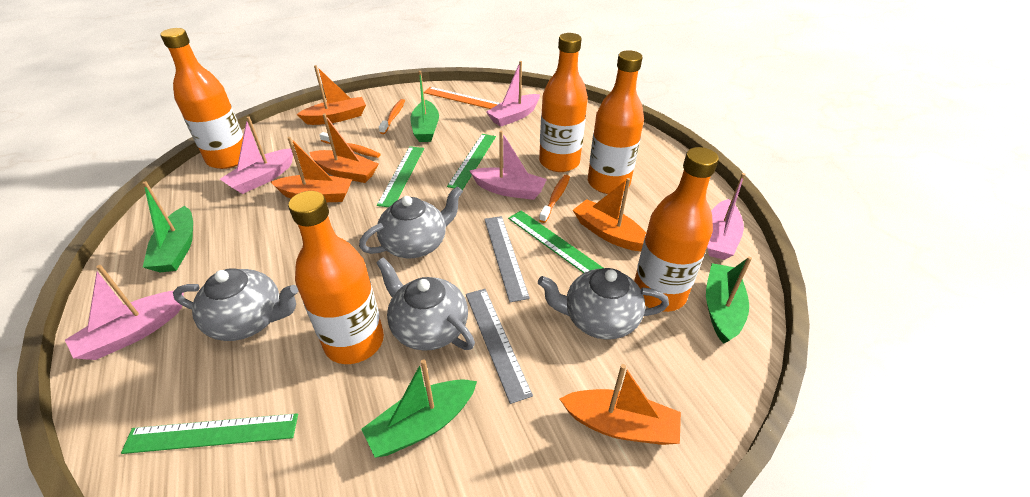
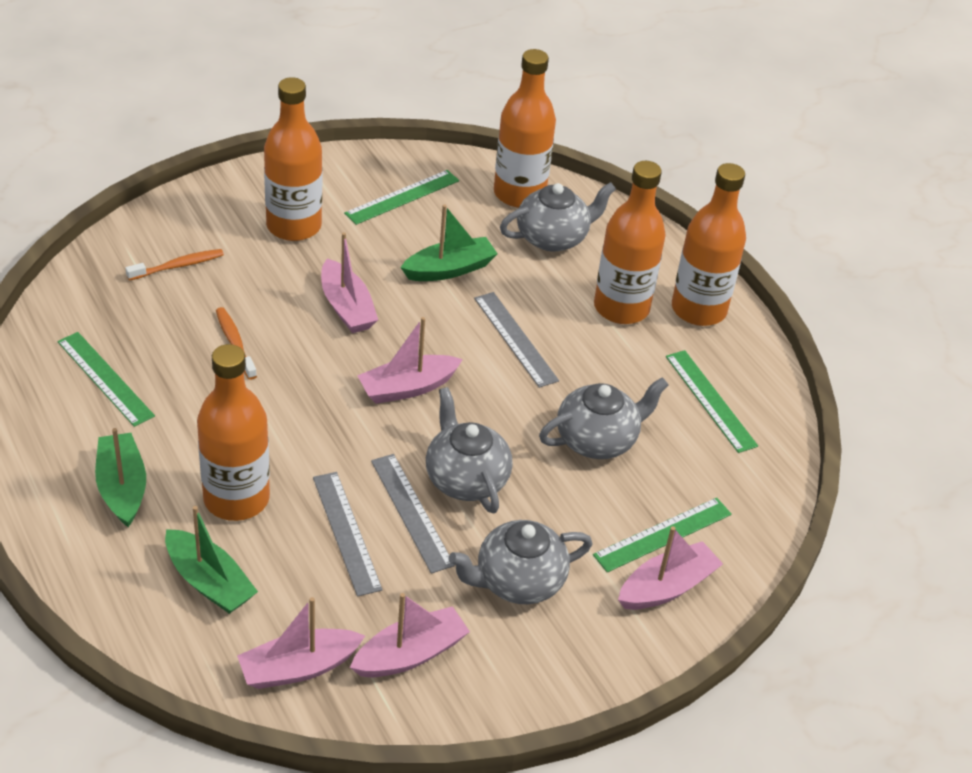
green boat: [143,181,193,272] [361,359,477,458] [410,71,439,142] [706,257,752,344] = 4 -> [95,428,146,527] [165,506,258,614] [400,204,498,281] = 3
grey ruler: [466,289,533,404] [484,216,530,302] = 2 -> [313,472,383,597] [371,454,455,574] [474,292,559,388] = 3
orange boat: [271,137,352,202] [297,65,366,125] [310,113,378,183] [559,364,681,445] [573,178,646,251] = 5 -> none = 0
orange ruler: [424,87,500,109] = 1 -> none = 0
orange toothbrush: [319,132,381,158] [379,99,405,134] [539,175,570,223] = 3 -> [125,249,224,281] [216,307,257,380] = 2

